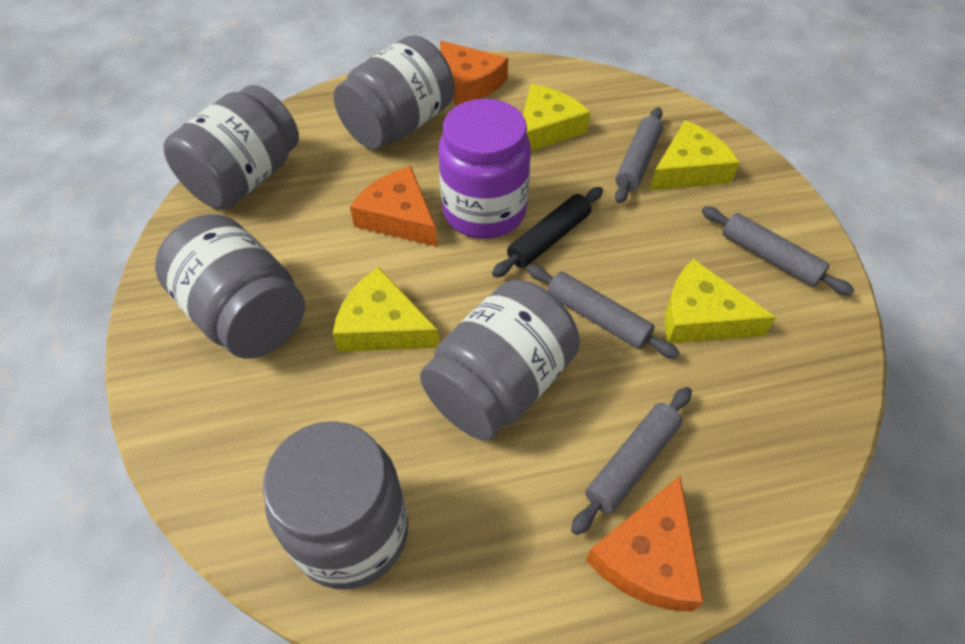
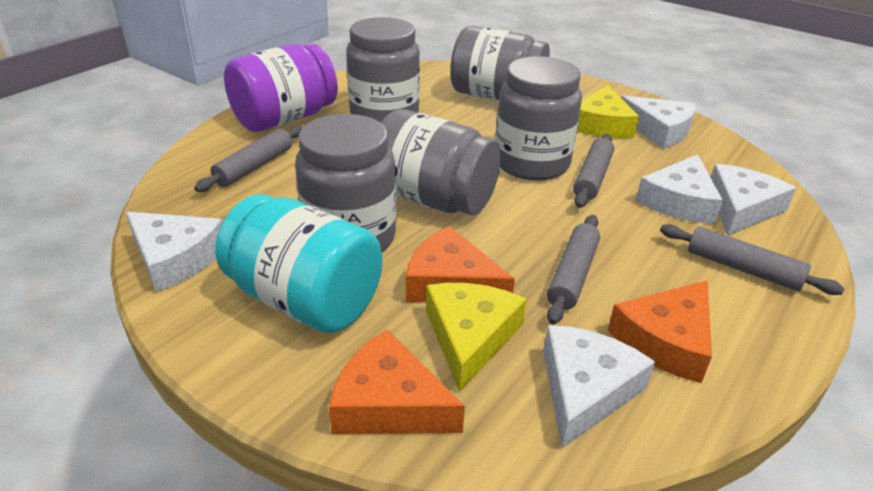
black rolling pin: [492,187,603,278] = 1 -> none = 0
turquoise jar: none = 0 -> [215,194,382,333] = 1
white cheese: none = 0 -> [126,212,223,292] [543,325,655,448] [621,95,695,149] [636,154,723,224] [711,164,796,236] = 5
yellow cheese: [333,267,439,352] [523,84,590,151] [650,121,739,190] [665,259,776,343] = 4 -> [426,283,527,392] [577,85,639,138] = 2

